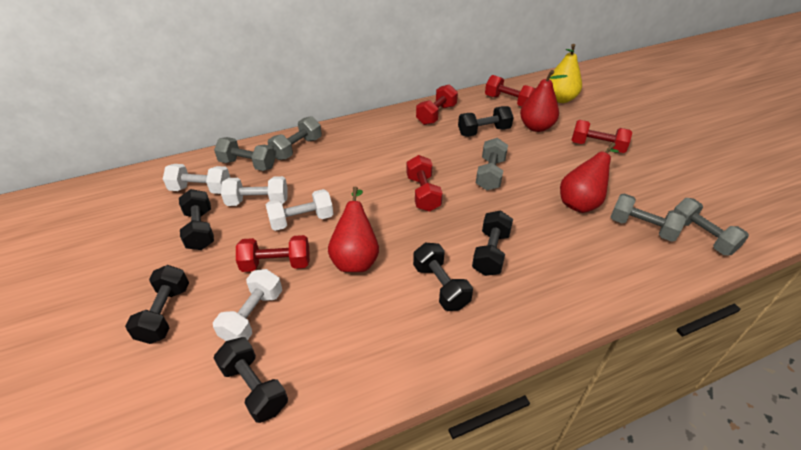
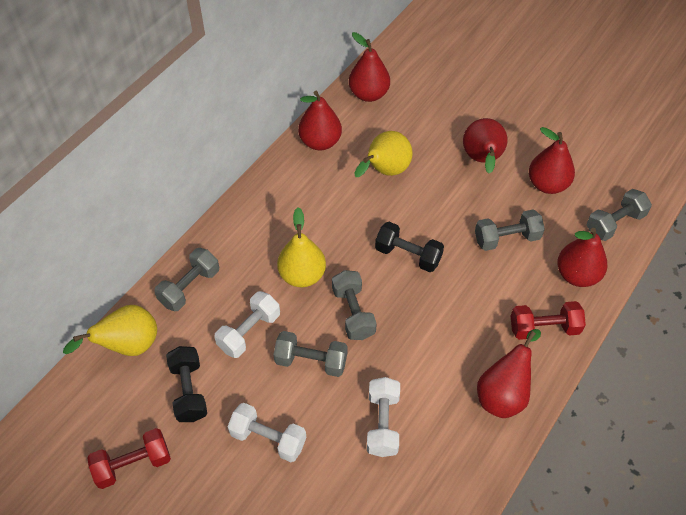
black dumbbell: [125,265,189,344] [179,189,214,250] [214,337,288,423] [413,243,473,311] [458,106,514,137] [472,210,513,276] = 6 -> [166,346,207,422] [375,222,444,272] = 2
red dumbbell: [236,235,310,272] [407,155,443,212] [416,84,458,125] [485,75,536,106] [572,120,633,153] = 5 -> [87,428,171,489] [511,301,586,340] = 2
red pear: [328,187,379,272] [520,70,567,132] [560,142,619,213] = 3 -> [298,91,342,151] [349,32,390,102] [463,118,508,173] [477,329,541,418] [529,127,575,194] [557,228,607,287] = 6
white dumbbell: [163,164,230,194] [213,269,282,341] [221,176,288,206] [266,189,333,231] = 4 -> [214,291,280,358] [228,403,306,462] [367,377,400,457] = 3
yellow pear: [549,44,582,103] = 1 -> [63,305,157,356] [277,207,326,287] [354,131,413,177] = 3

